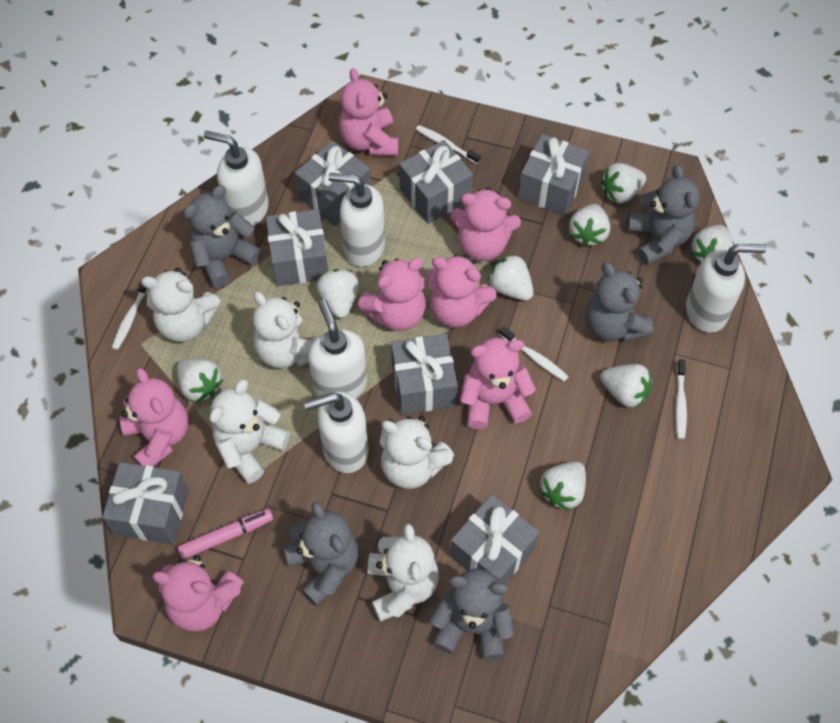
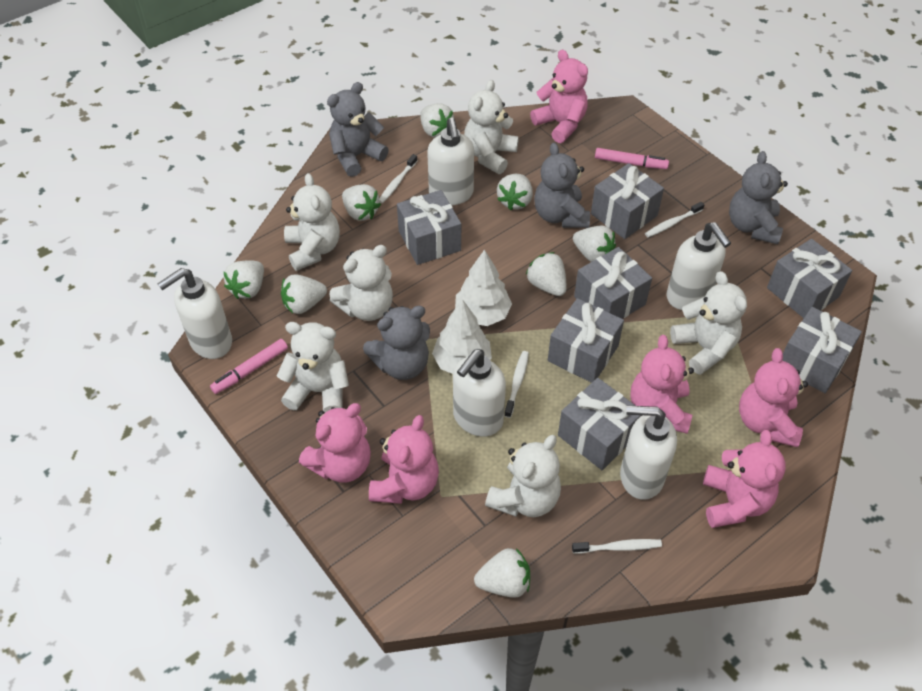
grey teddy bear: [183,185,262,288] [284,502,359,606] [430,569,514,660] [585,262,653,342] [627,165,700,265] = 5 -> [327,82,389,177] [363,306,430,380] [534,143,590,228] [729,151,788,244] = 4
pink marker: [178,509,273,559] = 1 -> [210,339,288,394] [595,148,669,169] = 2
pink teddy bear: [120,368,188,467] [152,555,244,632] [339,68,399,156] [357,258,426,331] [428,255,497,327] [450,188,521,261] [460,338,536,429] = 7 -> [299,403,371,483] [369,415,439,504] [530,49,588,143] [630,335,694,434] [703,430,786,528] [739,348,808,447] = 6
white teddy bear: [141,268,221,342] [209,379,290,484] [253,292,319,369] [367,524,439,622] [380,416,454,489] = 5 -> [277,322,349,412] [284,173,340,271] [329,245,393,321] [464,80,519,174] [485,435,561,517] [670,271,747,375] = 6
white tree: none = 0 -> [432,299,492,374] [455,249,512,326] = 2

